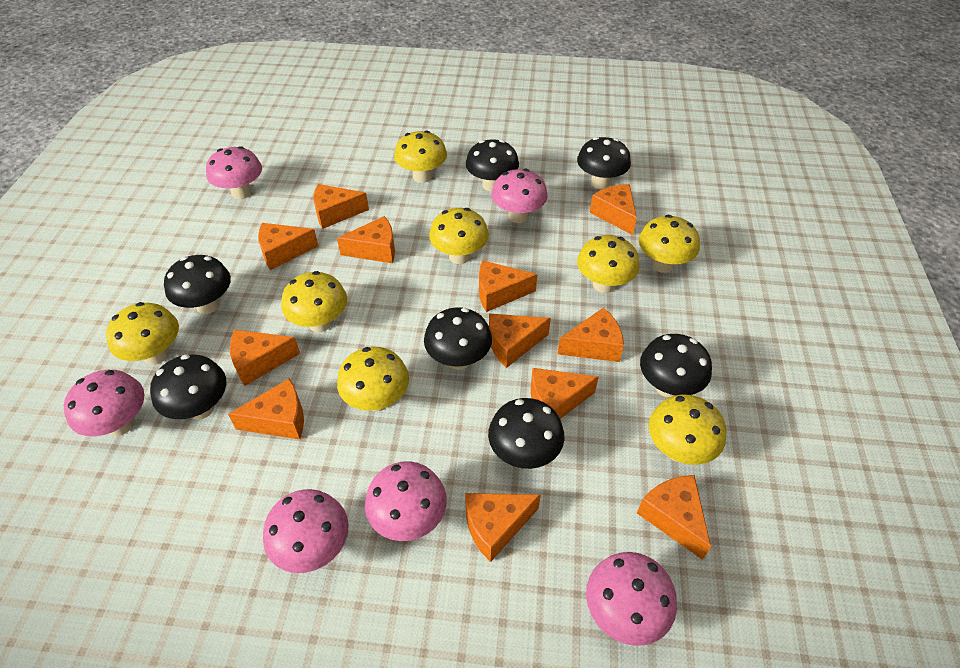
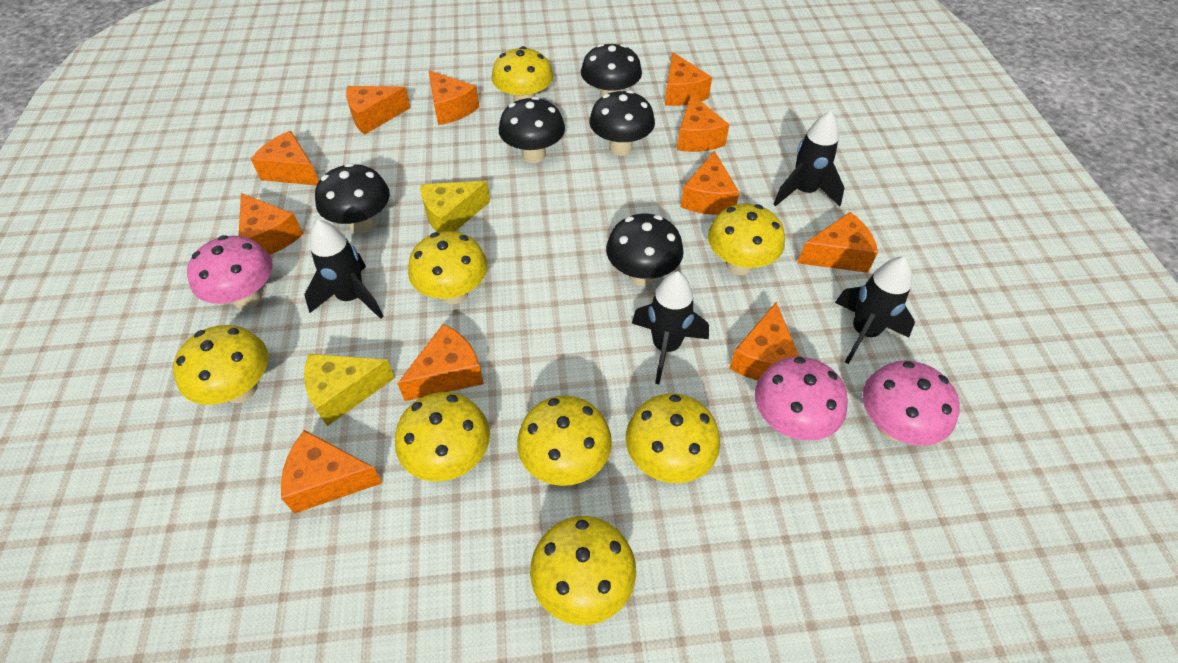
black mushroom: [150,354,226,420] [164,255,231,314] [424,307,492,370] [466,139,519,192] [488,398,565,469] [577,137,631,189] [640,334,712,398] = 7 -> [315,163,390,234] [499,96,565,163] [581,44,642,98] [589,90,655,156] [606,214,684,286] = 5
black rocket: none = 0 -> [304,220,384,319] [632,271,709,384] [774,111,844,206] [835,256,915,364] = 4
orange cheese: [228,378,304,440] [230,330,300,386] [258,223,318,270] [314,184,369,229] [337,216,395,263] [465,493,541,562] [479,260,537,312] [489,314,551,368] [531,368,599,419] [558,307,624,362] [590,184,637,235] [637,475,711,560] = 12 -> [239,193,303,255] [251,131,319,186] [281,430,383,514] [346,86,411,135] [397,324,484,401] [429,70,479,125] [665,52,712,106] [677,94,730,152] [680,150,739,215] [729,302,799,380] [798,212,878,273] = 11
pink mushroom: [64,370,144,436] [206,146,262,199] [263,489,349,573] [365,461,447,541] [491,169,548,223] [586,552,677,646] = 6 -> [187,235,273,309] [755,356,848,441] [862,361,960,446] = 3
yellow cheese: none = 0 -> [304,354,395,426] [420,181,490,232] = 2

